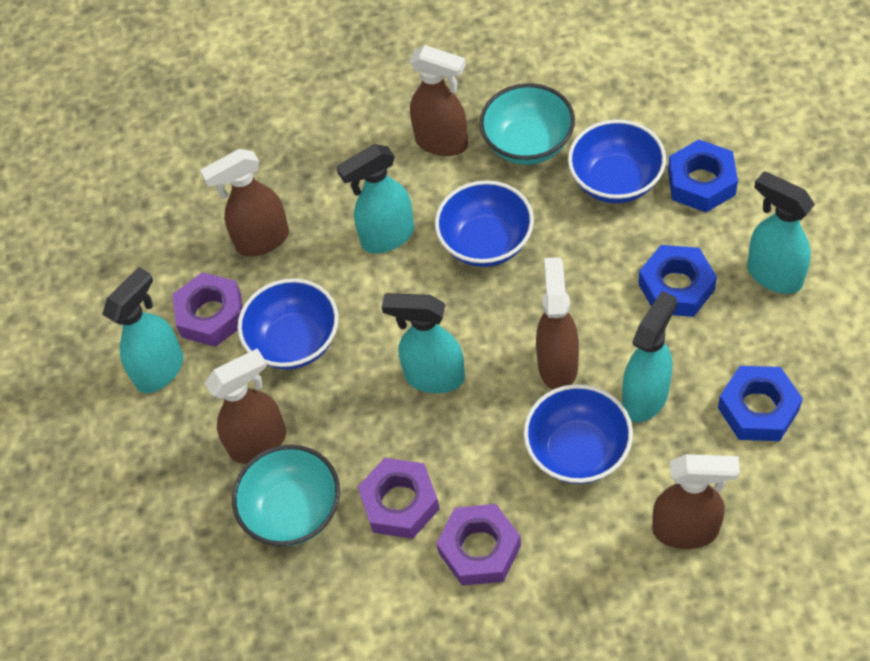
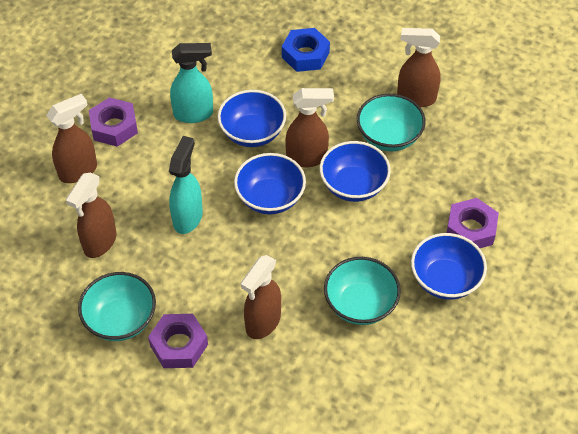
blue nut: [638,245,717,317] [668,139,738,212] [718,366,803,441] = 3 -> [282,28,330,72] = 1
turquoise bowl: [232,445,340,546] [479,83,575,165] = 2 -> [78,272,156,341] [324,257,401,325] [357,94,426,151] = 3
turquoise spray bottle: [102,267,183,393] [336,144,414,253] [382,293,465,393] [622,291,677,422] [747,171,815,294] = 5 -> [169,136,203,234] [170,43,213,123] = 2

